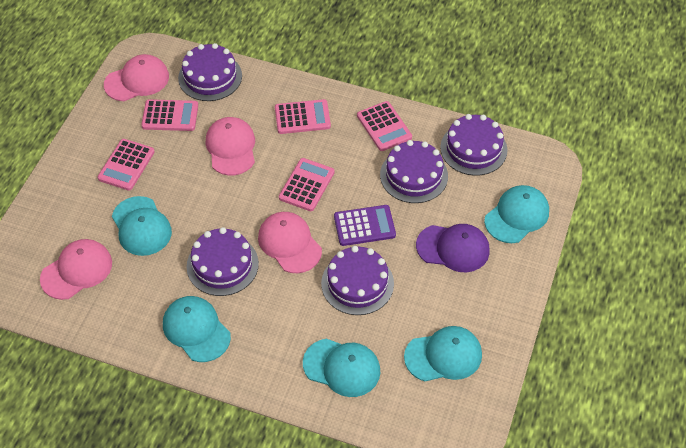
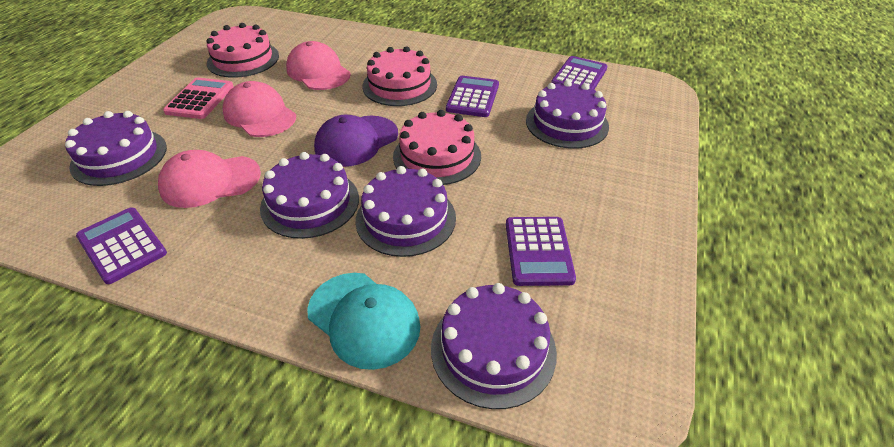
pink cake: none = 0 -> [206,23,279,78] [362,46,437,106] [393,110,481,185] = 3
pink calculator: [97,139,155,191] [141,99,198,131] [275,99,331,134] [279,158,334,211] [357,101,412,151] = 5 -> [163,77,234,119] = 1
pink cap: [40,239,112,300] [104,54,169,101] [206,117,255,176] [258,212,322,273] = 4 -> [158,150,261,208] [222,81,296,137] [286,41,351,90] = 3
purple calculator: [334,205,396,246] = 1 -> [76,208,167,284] [446,76,499,117] [506,217,576,286] [551,56,607,89] = 4
turquoise cap: [112,196,172,256] [163,296,231,362] [303,339,380,397] [404,326,482,381] [484,185,549,243] = 5 -> [307,273,421,370] = 1

